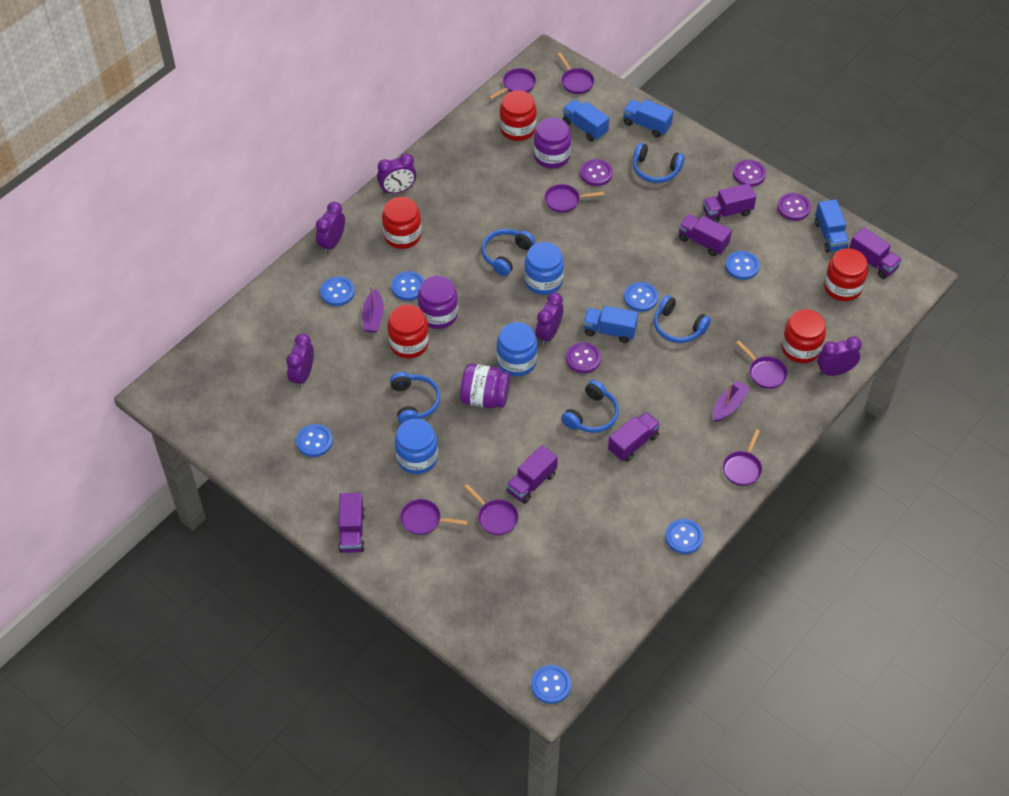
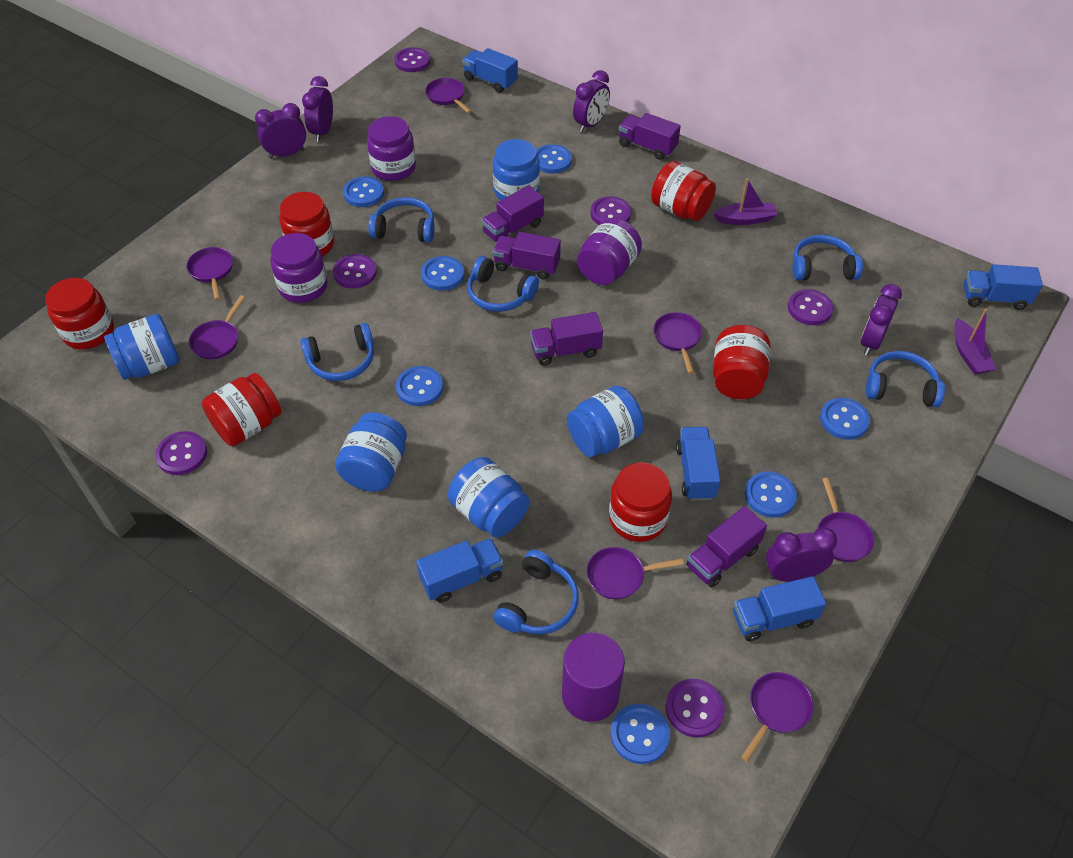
blue headphones: [390,372,440,424] [481,229,535,276] [561,380,619,433] [633,143,684,183] [654,295,711,343] = 5 -> [300,323,374,381] [368,197,434,243] [467,256,539,312] [493,550,579,634] [792,235,863,281] [866,351,945,407] = 6
blue jar: [395,419,438,474] [497,322,538,376] [524,242,564,295] = 3 -> [104,314,179,380] [335,412,407,492] [448,457,530,538] [493,139,540,200] [567,386,644,457] = 5
blue truck: [563,100,609,141] [583,306,638,343] [623,99,673,137] [815,199,849,253] = 4 -> [416,538,503,603] [462,48,518,93] [676,427,721,501] [733,576,826,641] [963,264,1043,310] = 5
purple button: [566,342,601,373] [580,159,613,186] [733,160,766,187] [777,193,811,221] = 4 -> [155,431,207,475] [333,254,377,289] [394,47,430,72] [590,196,631,225] [666,679,725,737] [788,289,834,325] = 6
purple cylinder: none = 0 -> [562,633,625,722] = 1
purple truck: [338,493,365,553] [506,445,558,504] [608,412,660,462] [679,214,732,256] [703,183,756,223] [849,227,902,279] = 6 -> [481,185,544,242] [493,232,561,280] [530,312,603,366] [619,113,681,160] [687,506,767,588] = 5
red jar: [382,197,422,249] [387,305,429,358] [500,90,537,141] [781,309,826,363] [824,248,868,301] = 5 -> [45,278,114,349] [202,373,281,446] [280,192,334,256] [609,462,672,542] [651,161,716,221] [713,325,770,399] = 6

